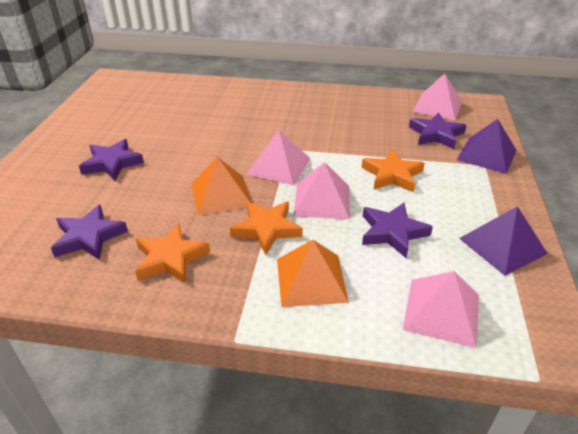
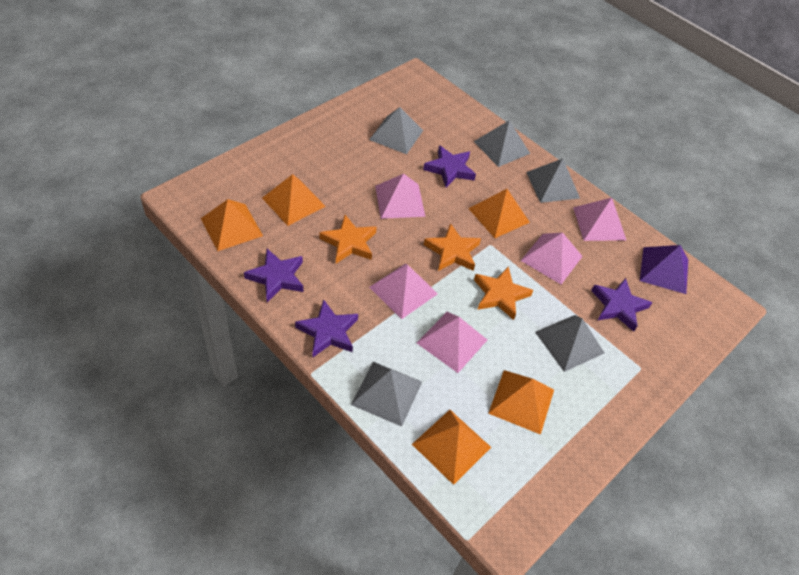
grey pyramid: none = 0 -> [351,362,422,427] [369,107,423,154] [474,120,530,167] [526,158,580,203] [535,315,604,372] = 5
orange pyramid: [192,157,252,215] [277,240,349,307] = 2 -> [201,199,263,251] [262,174,326,226] [412,410,491,485] [468,189,530,238] [488,370,554,435] = 5
pink pyramid: [247,129,311,185] [294,162,350,219] [403,271,479,348] [413,73,462,120] = 4 -> [369,264,438,319] [375,174,425,219] [417,312,487,373] [521,233,583,284] [573,198,627,241] = 5
purple pyramid: [457,119,517,174] [459,206,548,276] = 2 -> [640,245,688,294] = 1

